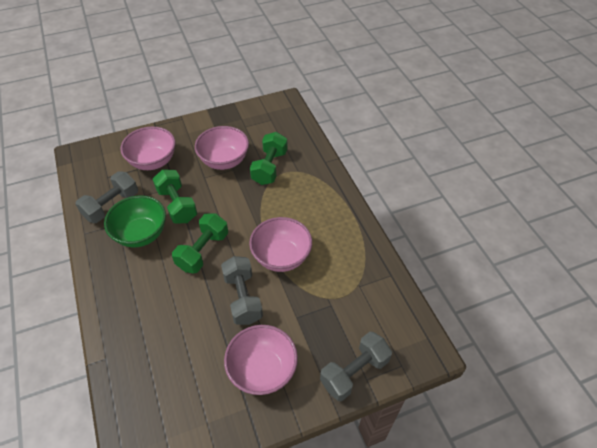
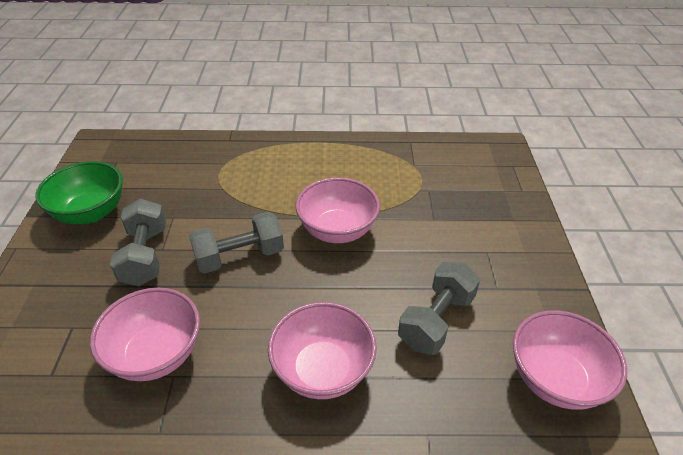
green dumbbell: [153,169,197,224] [172,213,228,274] [250,132,288,185] = 3 -> none = 0

